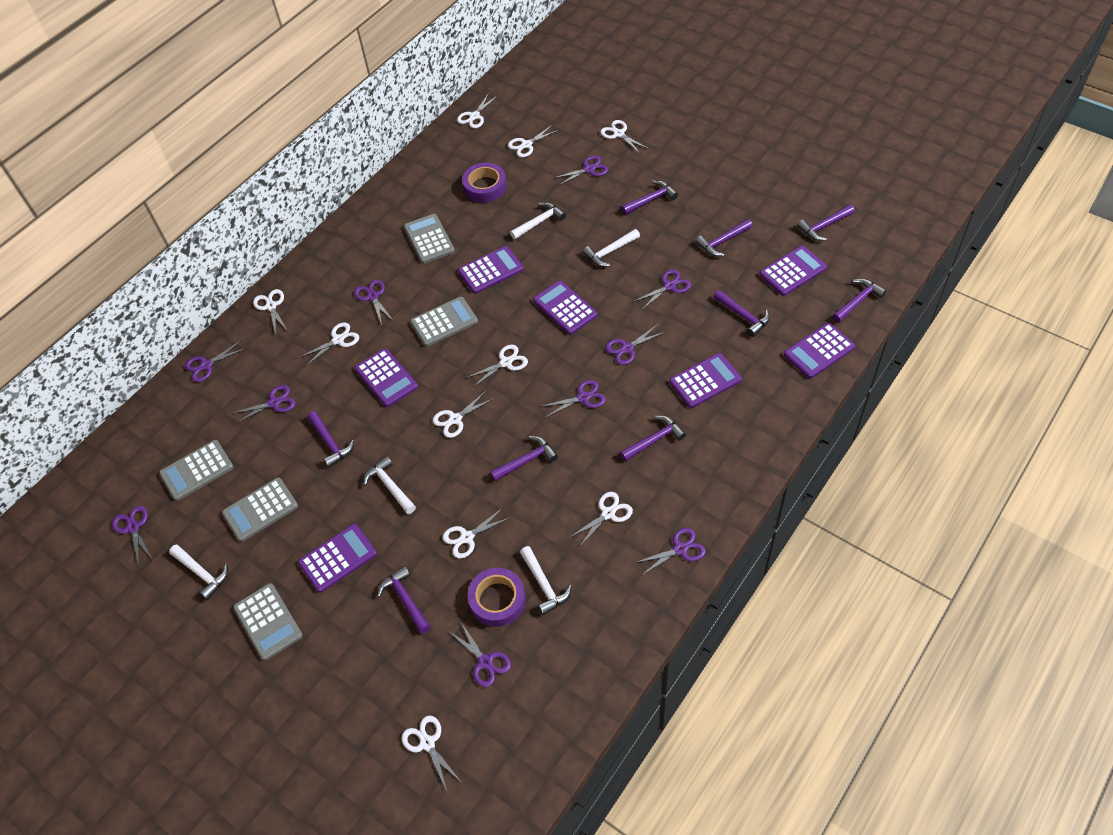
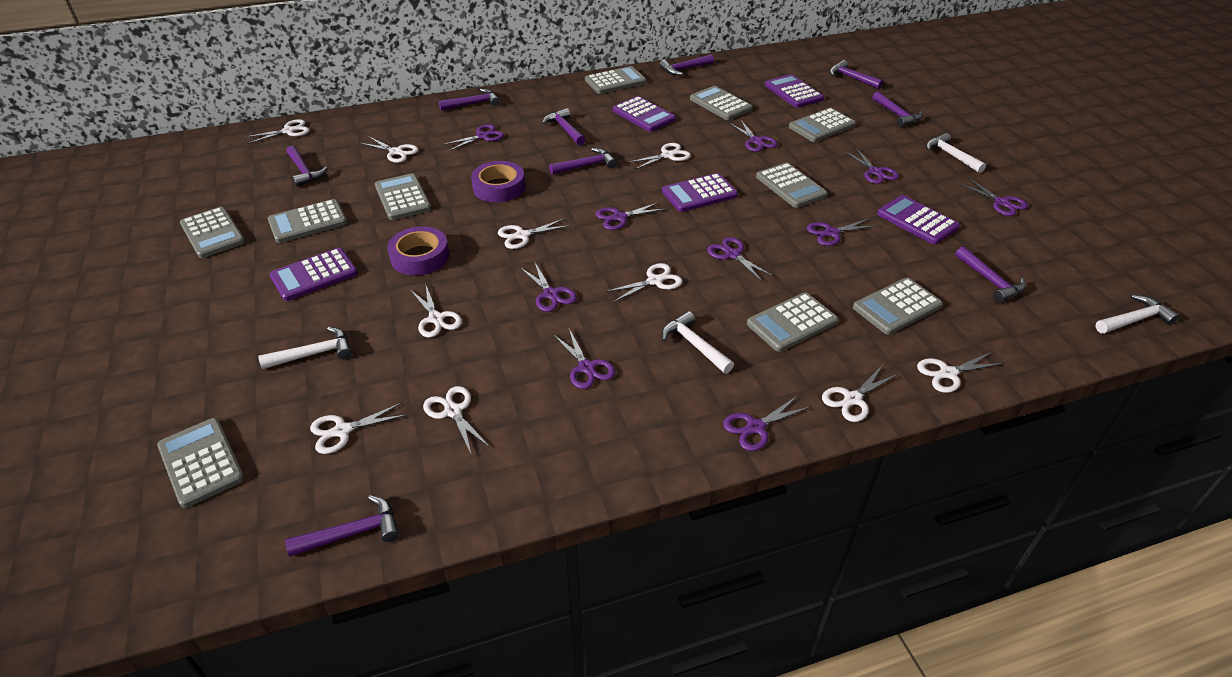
grey calculator: [159,440,234,501] [222,477,298,542] [233,583,303,661] [404,214,455,264] [410,297,478,347] = 5 -> [157,418,244,508] [180,207,245,258] [268,199,347,243] [375,173,431,220] [585,66,646,94] [690,86,753,120] [747,292,838,352] [756,163,827,208] [789,108,856,142] [853,278,943,334] = 10
purple calculator: [298,524,377,593] [355,348,418,407] [458,246,524,294] [533,281,597,335] [669,353,742,408] [759,246,827,296] [784,323,855,379] = 7 -> [270,248,358,301] [613,96,676,132] [662,173,738,212] [765,74,824,108] [877,195,960,245] = 5
white hammer: [169,544,228,600] [363,456,416,514] [510,202,566,240] [520,546,572,615] [583,229,640,267] = 5 -> [258,327,352,369] [662,311,734,374] [926,133,986,173] [1095,295,1179,334] = 4

